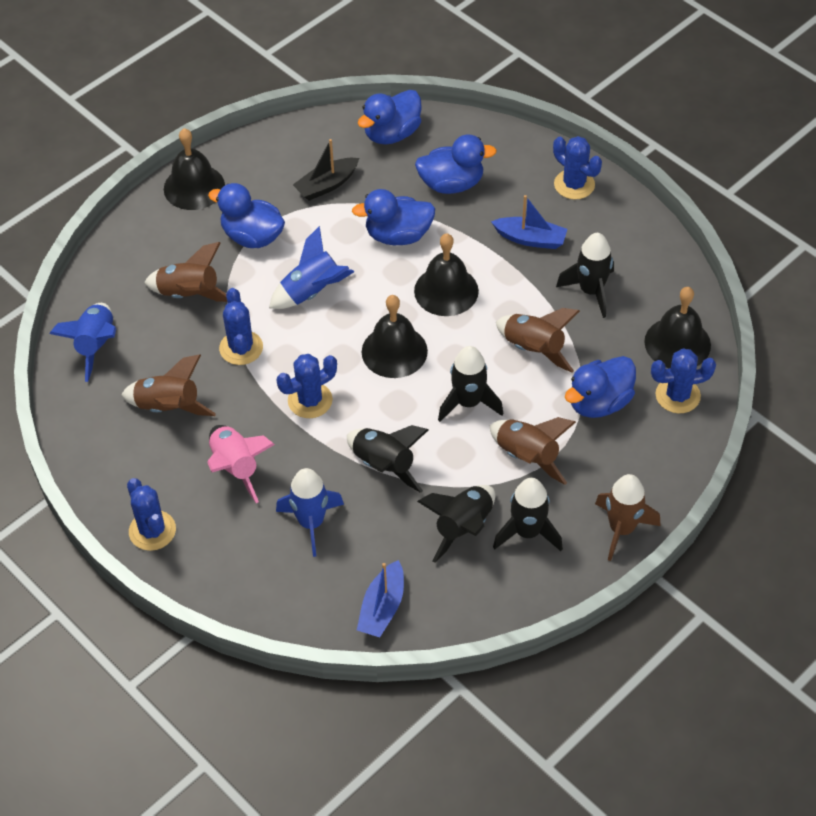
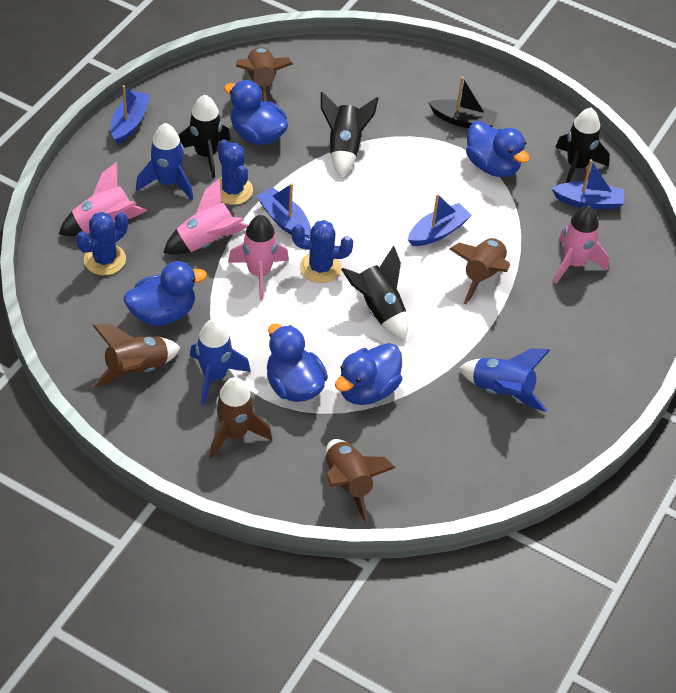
black bell: [164,128,225,210] [362,295,428,378] [414,233,479,316] [644,287,711,368] = 4 -> none = 0
black rocket: [347,425,428,493] [417,485,495,563] [438,346,503,422] [493,478,563,551] [556,233,614,318] = 5 -> [178,95,230,178] [321,92,378,177] [341,245,408,340] [555,108,610,183] = 4
blue boat: [357,560,404,637] [491,195,567,249] = 2 -> [111,85,150,144] [257,183,311,237] [408,194,472,246] [552,159,624,209] = 4
blue cactus: [127,478,176,551] [219,288,263,365] [277,354,337,418] [553,136,602,199] [651,348,716,413] = 5 -> [76,212,128,275] [218,139,253,205] [292,220,353,283] = 3
pink rocket: [207,425,275,503] = 1 -> [59,162,147,236] [164,178,248,255] [228,215,289,300] [554,206,609,284] = 4

